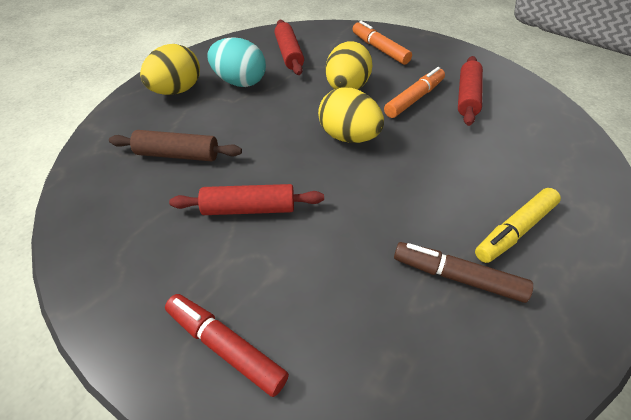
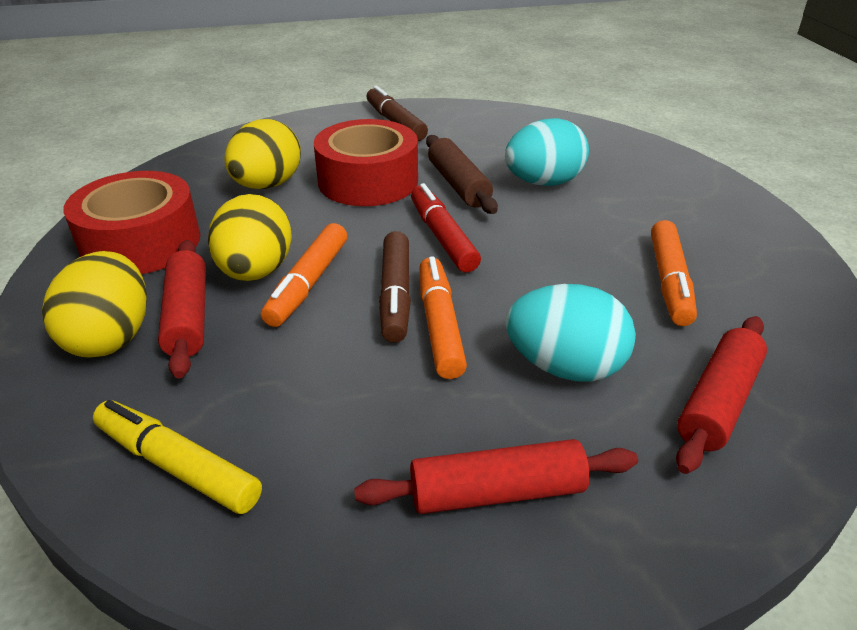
brown marker: [394,242,533,303] = 1 -> [367,86,428,141] [379,231,411,343] = 2
orange marker: [352,21,412,65] [384,67,445,118] = 2 -> [261,223,347,327] [419,256,467,379] [651,220,697,326] = 3
red tape: none = 0 -> [63,171,200,274] [314,119,418,206] = 2
turquoise egg: [208,37,266,87] = 1 -> [505,118,589,186] [506,284,636,382] = 2

